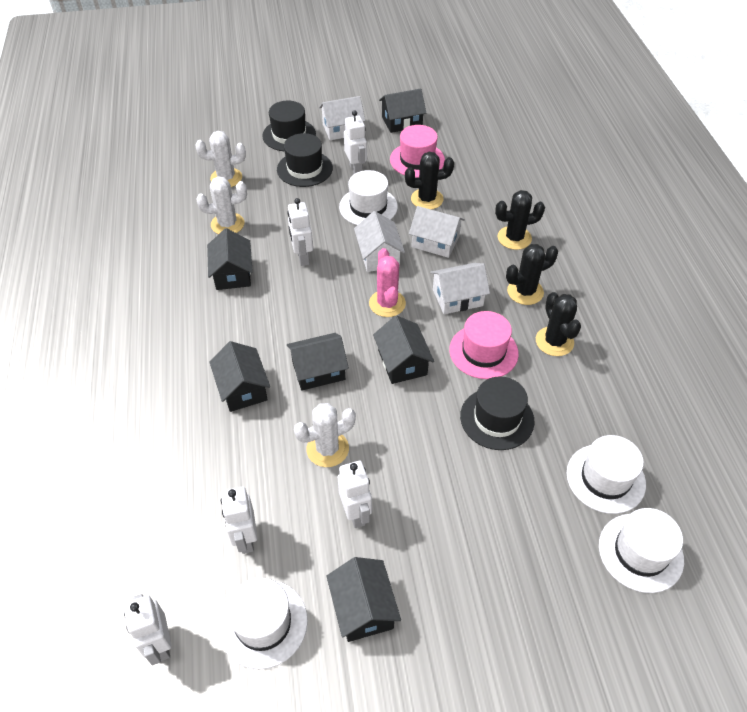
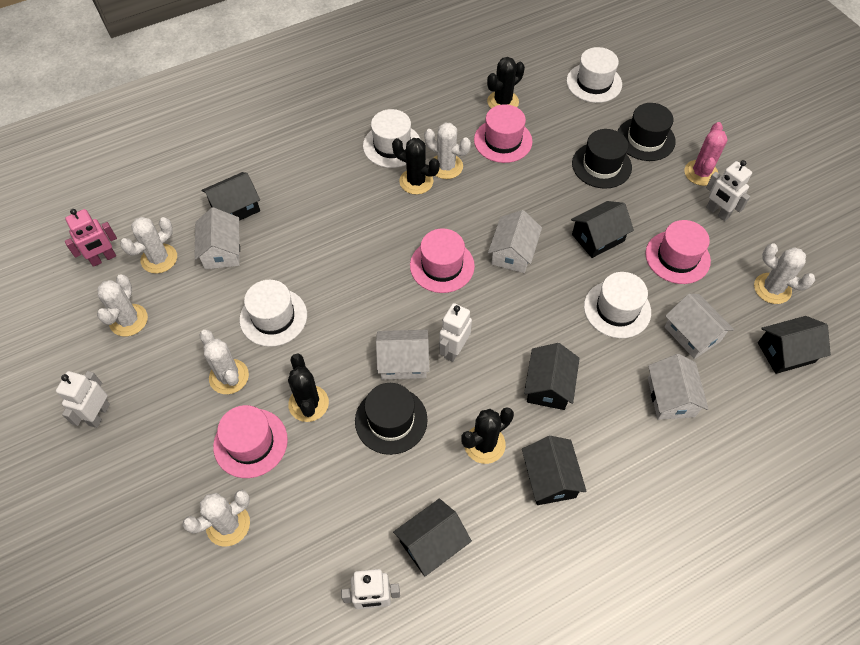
pink hat: [390,125,445,178] [449,311,519,379] = 2 -> [213,405,288,478] [410,228,475,293] [474,104,533,163] [645,220,711,284] = 4
pink robot: none = 0 -> [65,209,117,267] = 1
white cactus: [195,131,246,187] [196,176,247,234] [294,403,356,467] = 3 -> [97,274,148,336] [120,217,177,274] [182,490,250,547] [200,330,249,394] [424,122,471,179] [754,243,815,304] = 6
white house: [319,96,365,140] [354,211,405,272] [409,206,465,258] [430,263,490,314] = 4 -> [194,207,240,269] [376,330,429,380] [488,210,542,273] [648,354,708,420] [665,294,734,359] = 5
white robot: [123,594,172,665] [221,487,257,554] [287,198,313,266] [338,461,372,528] [344,110,367,174] = 5 -> [56,371,110,428] [341,569,400,609] [439,303,472,362] [706,160,752,221] = 4

